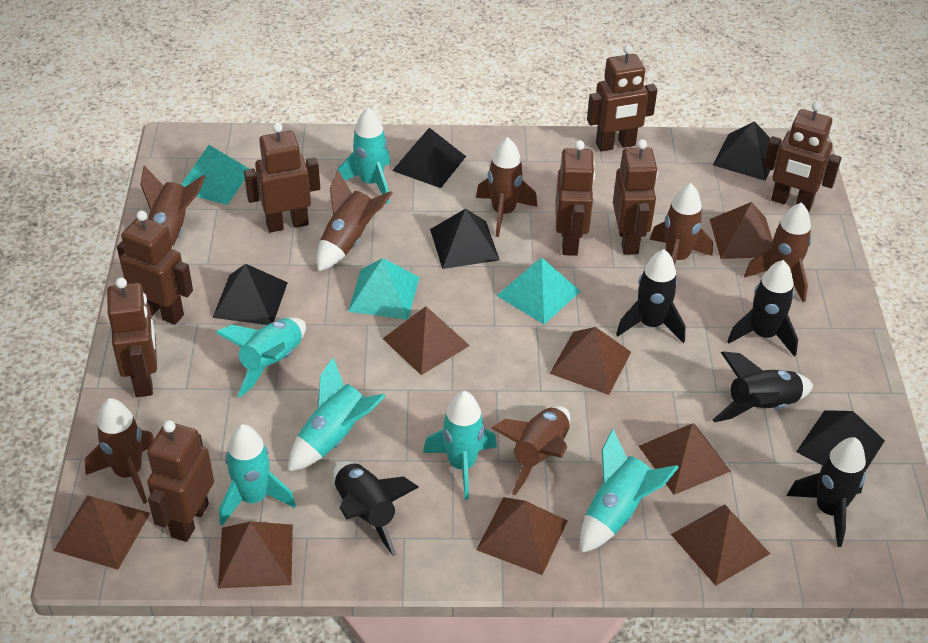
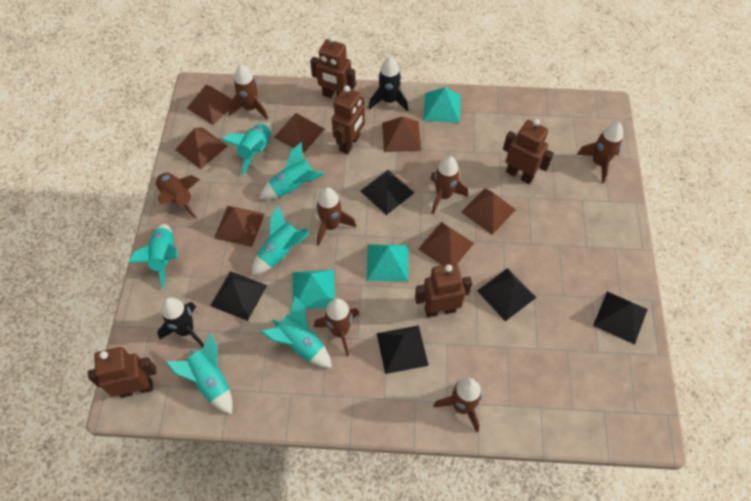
black rocket: [334,461,419,556] [616,249,685,343] [712,351,813,422] [727,260,798,357] [787,437,866,547] = 5 -> [157,297,204,347] [369,57,408,111] = 2
brown pyramid: [53,495,150,570] [218,521,293,588] [382,306,470,375] [476,497,567,575] [550,327,631,395] [639,423,731,495] [671,504,770,586] [710,202,773,259] = 8 -> [175,127,228,169] [187,85,233,125] [214,206,265,247] [274,113,324,154] [382,117,421,152] [418,222,474,265] [461,188,516,235] = 7
brown robot: [107,277,157,397] [117,211,193,325] [147,420,214,542] [244,122,320,232] [555,140,595,256] [587,45,657,152] [613,139,658,255] [763,102,841,212] = 8 -> [88,347,157,398] [310,36,356,98] [332,86,365,154] [415,263,472,317] [503,119,554,184] = 5

